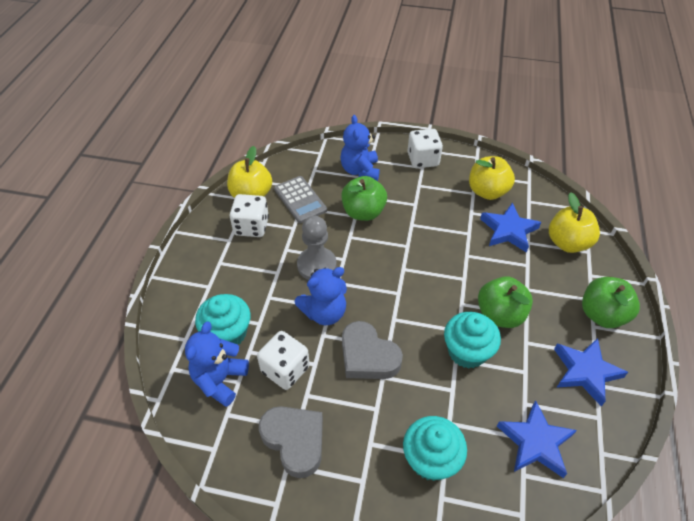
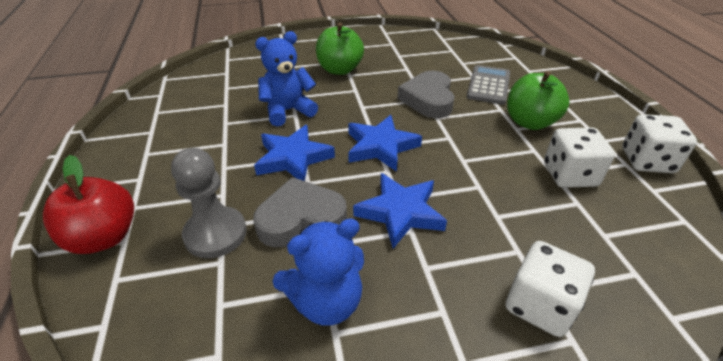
blue teddy bear: [185,322,249,407] [295,267,347,325] [340,115,380,181] = 3 -> [255,31,318,126] [273,218,364,326] = 2
green apple: [341,176,387,221] [478,277,533,328] [582,277,640,328] = 3 -> [316,22,364,75] [507,71,569,130] = 2
red apple: none = 0 -> [43,155,134,254] = 1
turquoise cupcake: [195,294,251,344] [403,416,467,481] [444,312,501,369] = 3 -> none = 0
yellow apple: [227,146,272,198] [469,156,515,200] [549,192,600,253] = 3 -> none = 0

